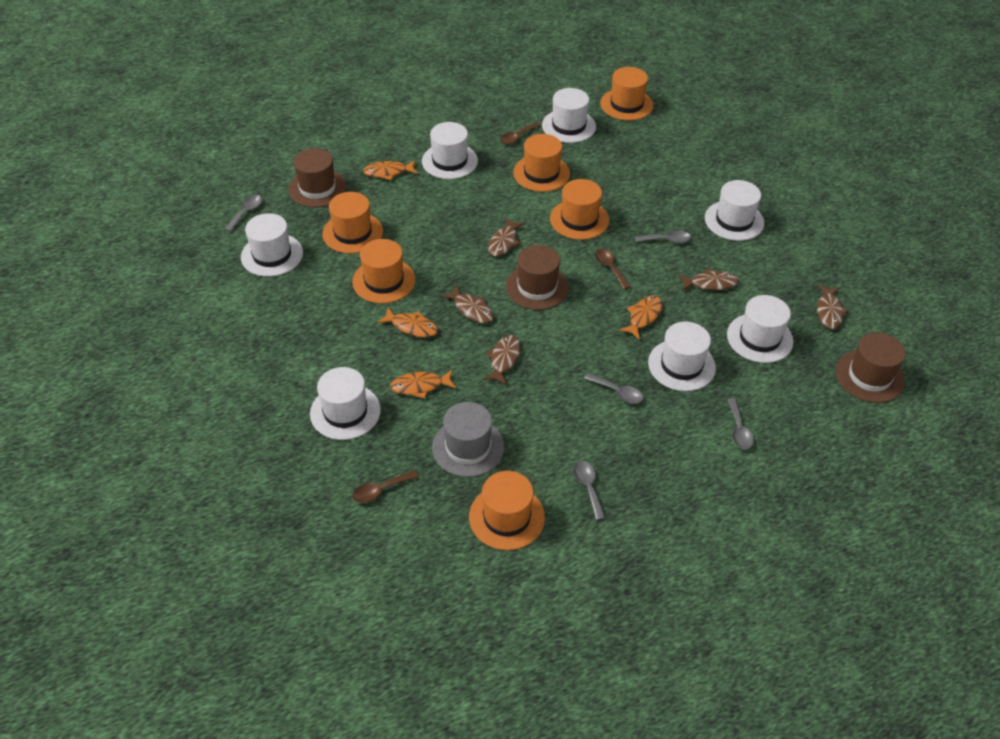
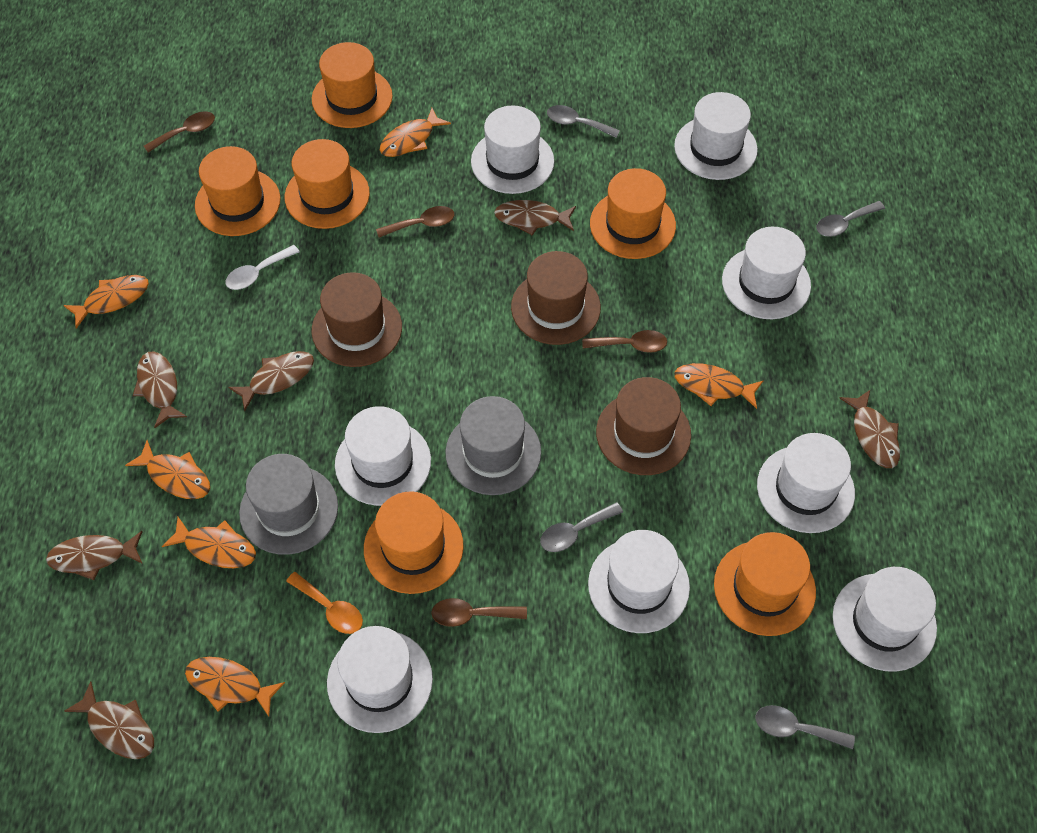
brown fish: [441,285,493,323] [483,335,521,385] [488,218,525,257] [678,268,739,291] [817,284,849,329] = 5 -> [46,531,143,580] [64,681,154,759] [133,351,187,428] [228,351,314,411] [494,200,576,235] [840,390,900,468] = 6
brown spoon: [353,470,418,503] [500,122,541,145] [595,249,631,289] = 3 -> [144,111,215,152] [376,206,455,238] [431,598,527,627] [582,330,667,353] = 4
grey hat: [432,402,504,477] = 1 -> [239,454,338,555] [445,396,541,495] = 2
grey spoon: [225,195,262,232] [573,461,605,520] [584,373,643,404] [635,231,691,243] [727,398,754,449] = 5 -> [540,502,623,552] [547,105,620,138] [755,705,855,749] [817,201,885,237] = 4
orange fish: [363,160,418,180] [377,308,438,337] [390,369,456,399] [619,295,662,340] = 4 -> [63,275,149,329] [125,440,210,499] [162,517,256,568] [185,657,285,717] [380,108,451,157] [674,363,763,409] = 6
orange spoon: none = 0 -> [286,572,363,634] = 1
white hat: [241,213,303,277] [310,367,381,440] [422,122,478,179] [542,88,596,143] [648,321,716,391] [705,180,764,241] [727,295,794,363] = 7 -> [327,626,433,733] [335,406,431,506] [471,105,554,194] [588,530,690,633] [674,92,758,180] [722,227,811,319] [757,433,855,533] [833,567,937,672] = 8
white spoon: none = 0 -> [225,245,299,290] = 1

